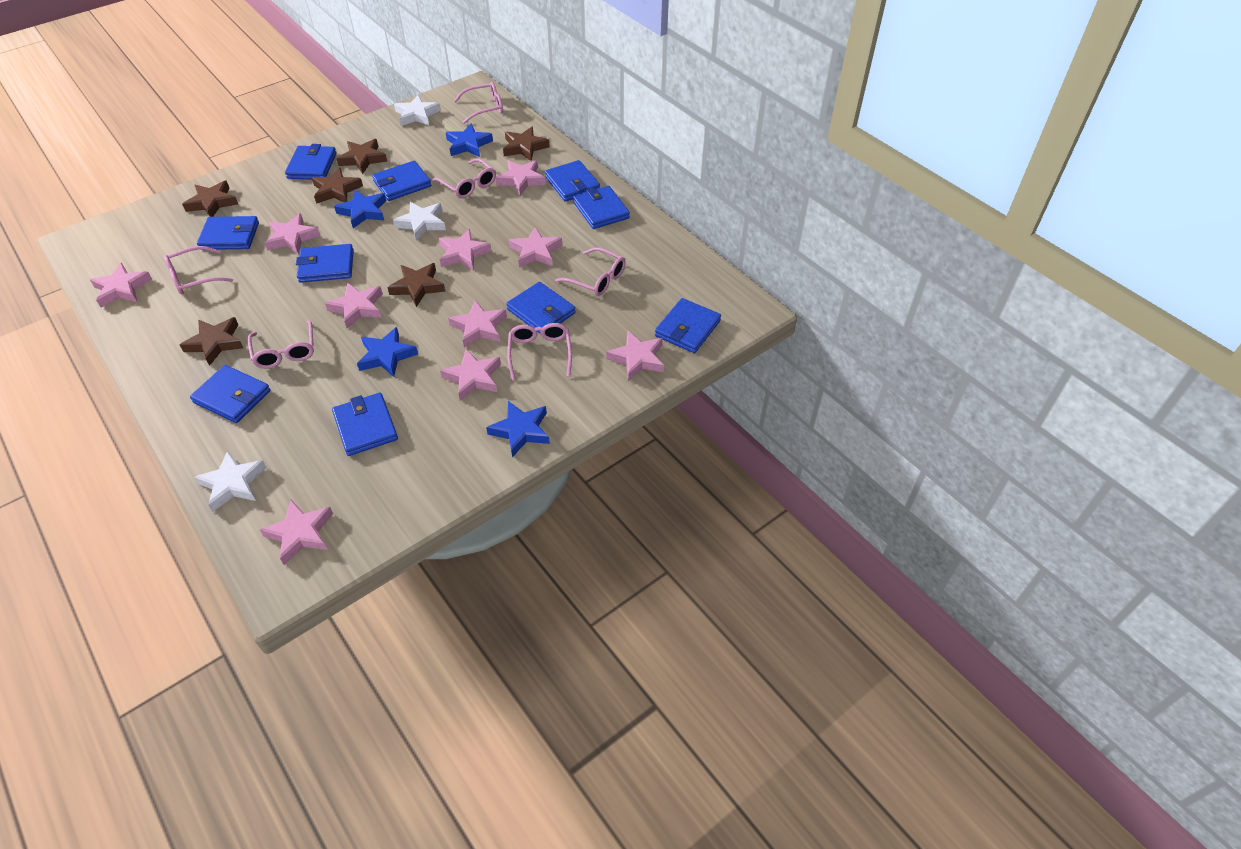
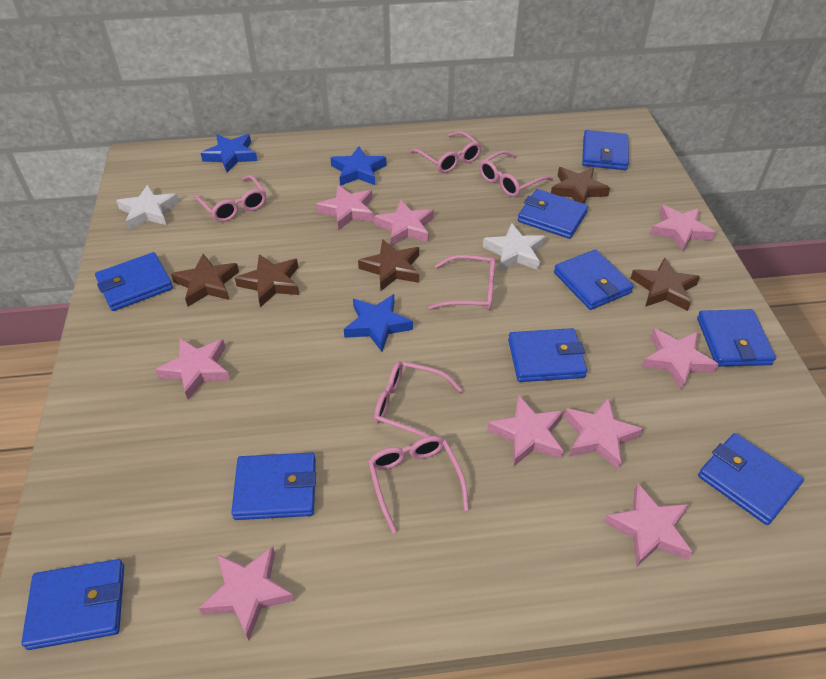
blue star: [334,190,386,228] [357,327,418,377] [445,124,493,157] [486,401,550,457] = 4 -> [201,134,257,173] [331,146,387,186] [344,294,413,352] = 3
blue wallet: [190,365,271,423] [197,216,259,250] [285,144,337,180] [296,244,354,283] [332,393,398,456] [372,161,431,201] [506,282,576,334] [545,160,600,202] [573,186,630,229] [655,298,721,353] = 10 -> [21,559,124,650] [95,252,173,311] [231,453,316,520] [508,328,587,382] [518,189,588,239] [554,249,634,310] [582,130,629,170] [697,309,776,367] [698,433,804,525] = 9
brown star: [180,317,243,366] [182,181,238,217] [312,168,363,204] [336,139,387,174] [387,263,445,307] [503,127,550,161] = 6 -> [171,254,239,307] [235,254,299,307] [358,239,419,291] [551,167,610,204] [630,257,700,311] = 5
pink star: [90,263,152,307] [260,500,333,565] [265,214,320,254] [325,282,383,328] [439,229,492,270] [440,349,501,401] [448,300,507,347] [496,160,546,195] [509,227,562,268] [606,331,664,381] = 10 -> [155,338,230,400] [198,547,295,640] [316,185,374,230] [374,200,434,246] [487,395,563,466] [563,397,643,470] [604,483,693,567] [642,329,719,390] [650,205,716,252] = 9
white star: [194,450,267,512] [393,202,446,241] [394,95,441,126] = 3 -> [116,185,179,230] [483,223,546,271] = 2

